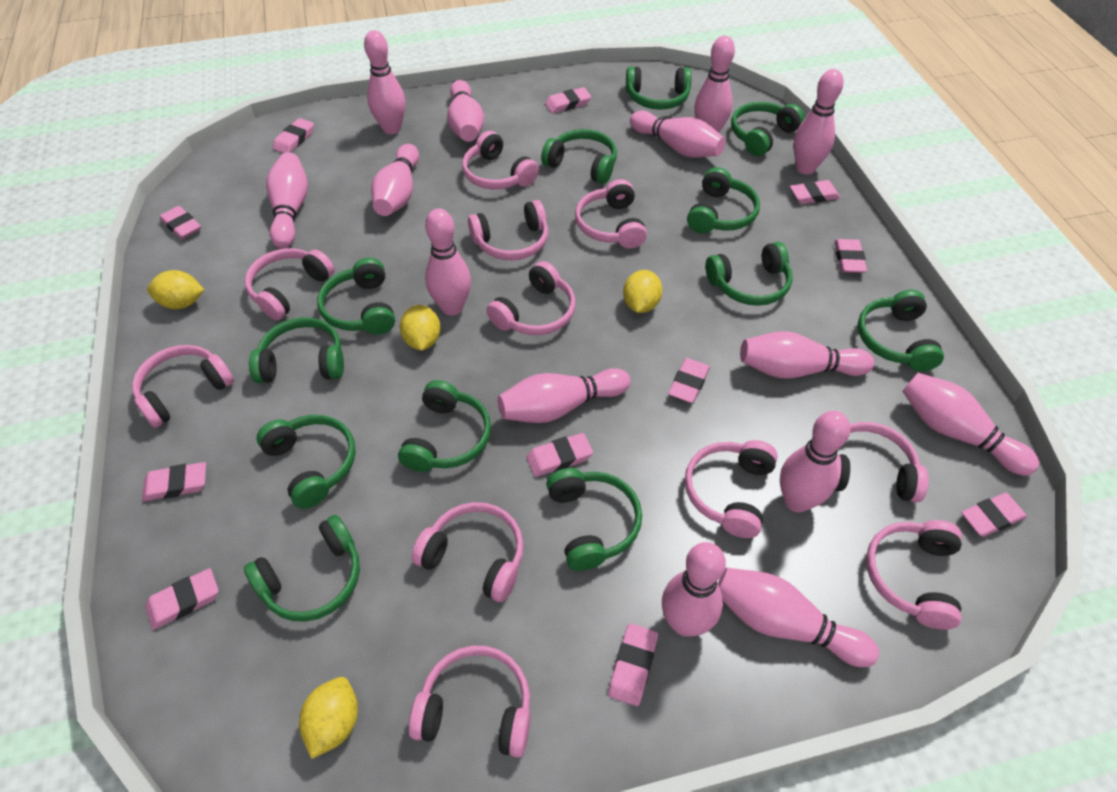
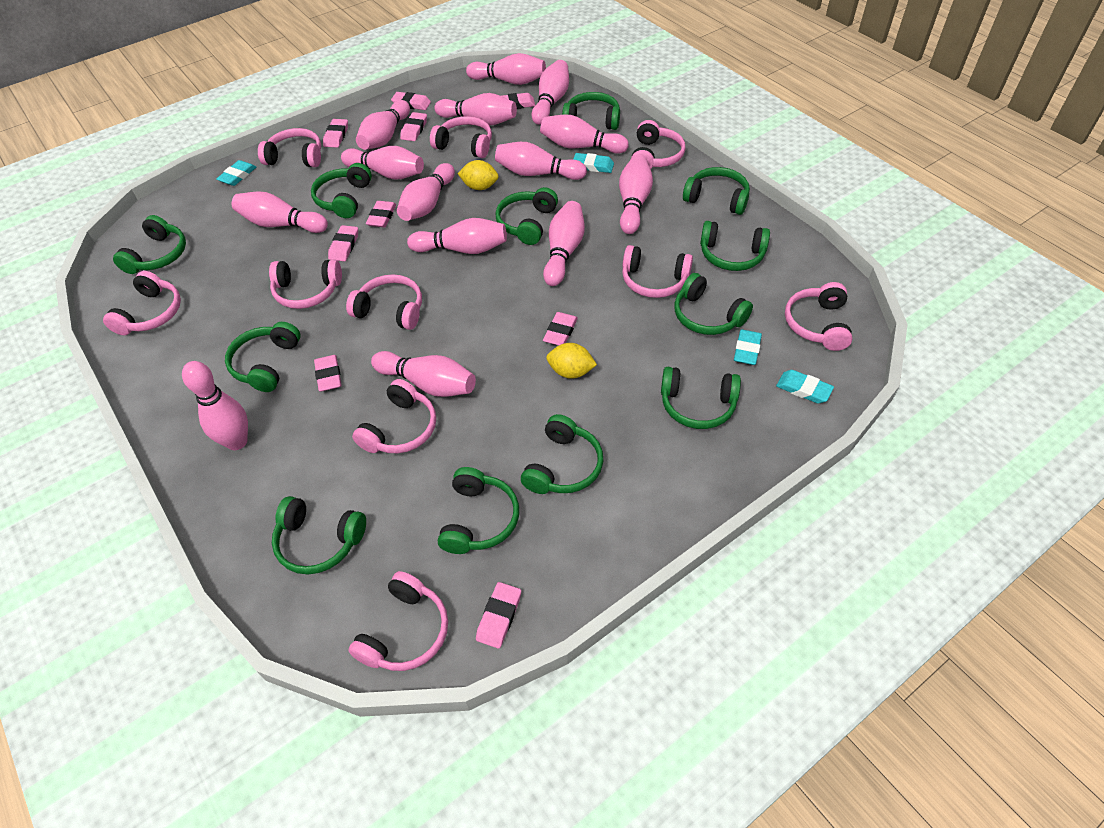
pink eraser: [142,462,206,501] [145,568,219,630] [160,206,201,239] [273,118,314,153] [526,433,593,477] [545,87,591,113] [608,623,658,706] [668,358,710,403] [790,180,840,204] [834,239,867,273] [961,493,1027,537] = 11 -> [314,355,342,392] [323,119,348,148] [328,225,358,261] [366,201,396,227] [391,92,431,110] [400,112,427,141] [476,582,521,649] [502,93,535,109] [543,312,578,345] = 9
pink headphones: [132,345,234,428] [245,248,334,320] [409,646,530,758] [412,502,524,602] [462,131,539,190] [468,200,548,260] [486,261,576,335] [575,179,647,249] [685,440,778,538] [835,422,929,503] [866,520,962,629] = 11 -> [103,271,181,335] [258,128,321,167] [269,260,342,309] [346,274,422,330] [348,571,448,671] [352,379,436,453] [430,116,492,158] [622,245,693,298] [631,120,686,169] [785,282,852,351] = 10
turquoise eraser: none = 0 -> [216,160,256,186] [573,153,614,173] [734,329,762,365] [776,370,834,403] = 4
yellow lemon: [147,270,204,309] [299,677,358,759] [400,305,441,351] [623,270,662,313] = 4 -> [458,160,499,190] [546,343,597,379] = 2

